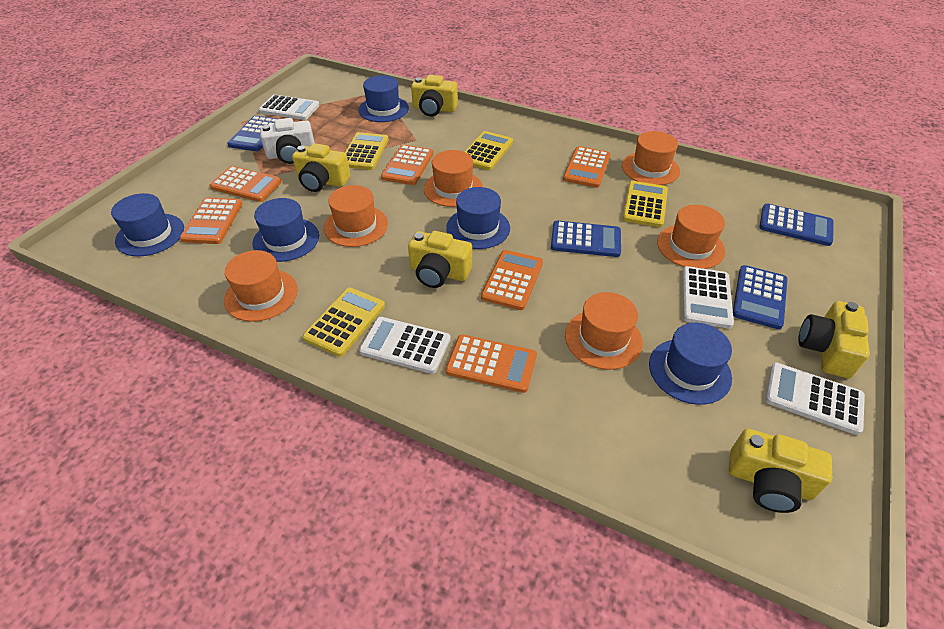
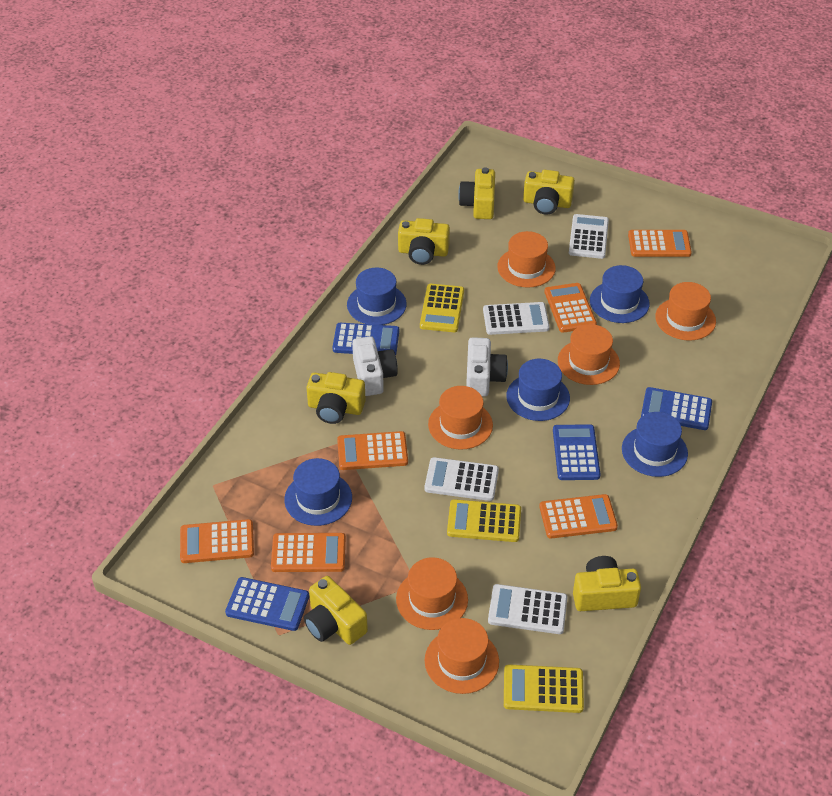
white camera: [260,118,315,164] = 1 -> [352,336,398,396] [466,337,508,396] = 2
yellow calculator: [302,288,385,357] [345,132,389,170] [465,131,513,170] [622,181,668,227] = 4 -> [420,284,464,332] [447,499,521,542] [504,664,584,713] = 3
yellow camera: [292,143,350,192] [408,231,472,288] [411,75,458,116] [729,429,832,513] [798,301,870,378] = 5 -> [304,576,368,645] [307,372,366,424] [398,218,450,265] [458,167,495,219] [523,170,575,215] [573,556,641,611] = 6

